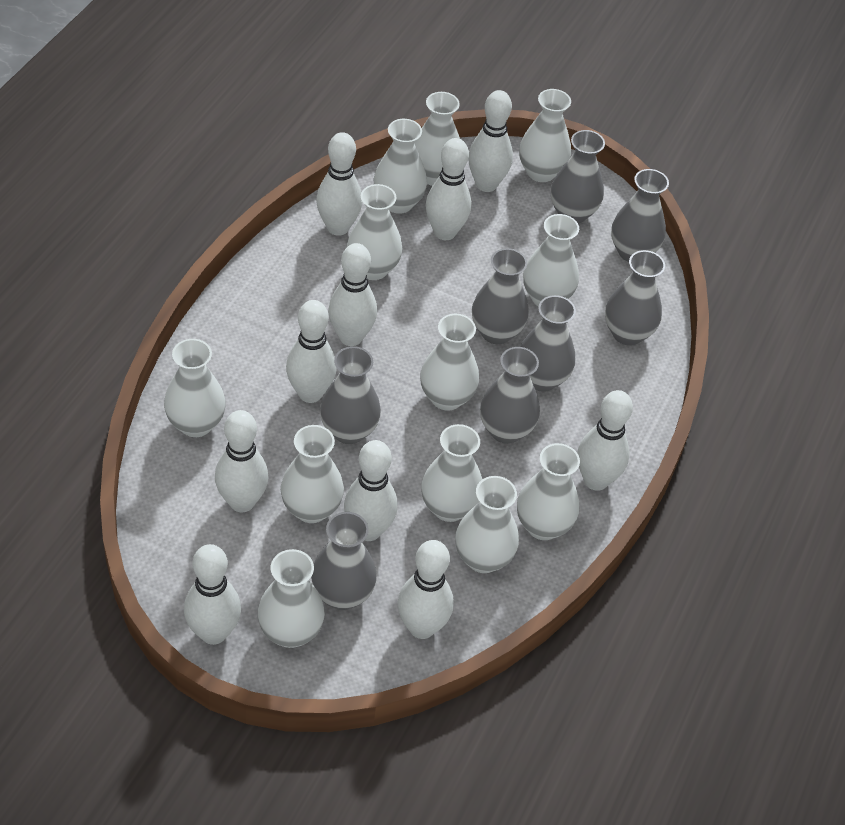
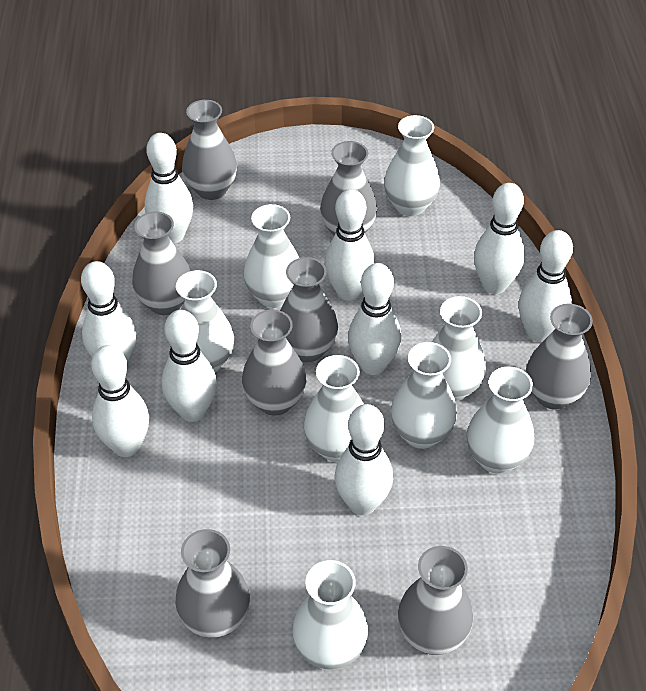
white bowling pin: [184,544,241,645] [215,410,269,512] [286,300,337,403] [316,132,363,236] [328,243,377,346] [344,440,398,541] [398,540,454,639] [426,138,471,240] [468,90,513,192] [577,390,633,491] = 10 -> [81,261,136,365] [91,345,149,457] [145,133,193,243] [161,310,217,422] [324,189,375,301] [335,404,393,515] [348,263,401,375] [474,183,525,294] [519,230,573,342] = 9
white vase: [164,339,226,437] [258,549,325,648] [281,425,344,523] [347,184,403,280] [373,119,427,214] [414,92,460,186] [420,314,479,411] [421,424,482,522] [455,476,519,573] [517,443,580,540] [519,89,571,182] [523,214,579,307] = 12 -> [176,270,234,372] [243,204,299,308] [292,560,368,670] [304,355,364,462] [384,115,440,216] [391,342,457,449] [432,296,486,402] [467,366,534,474] = 8

